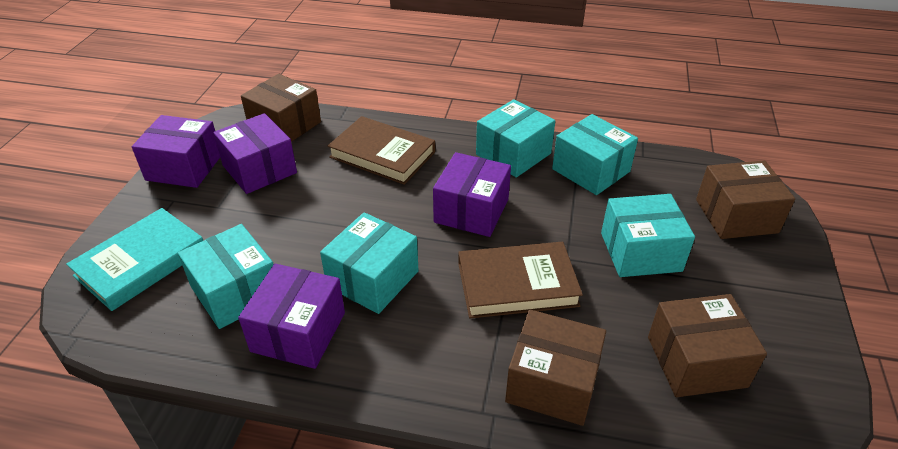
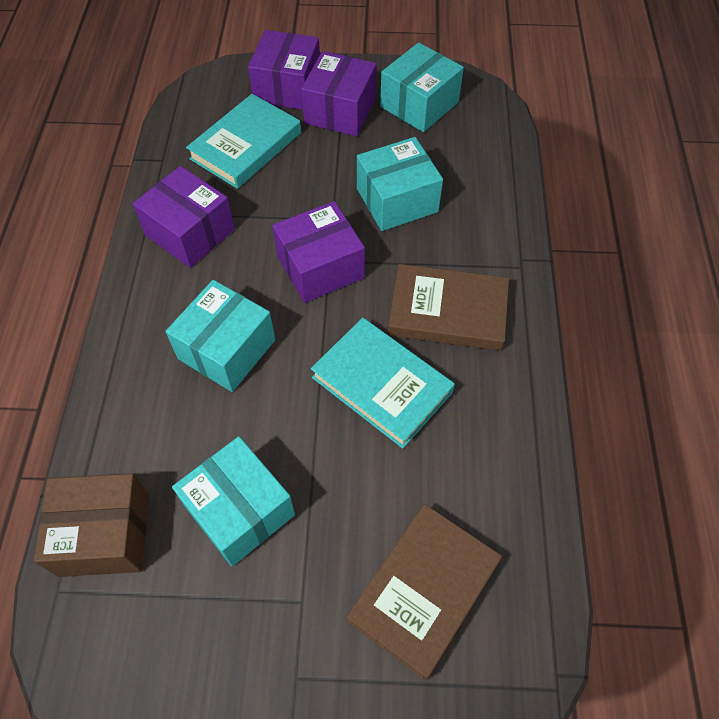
brown box: [241,74,321,142] [505,309,606,426] [648,294,767,397] [696,160,795,239] = 4 -> [34,473,149,577] = 1
turquoise book: [66,208,203,311] = 1 -> [186,94,301,189] [311,318,455,449] = 2
turquoise box: [178,224,274,329] [320,212,419,314] [476,99,555,178] [552,114,638,195] [601,194,695,277] = 5 -> [166,280,275,392] [172,436,295,567] [357,137,443,231] [380,42,464,132] = 4

